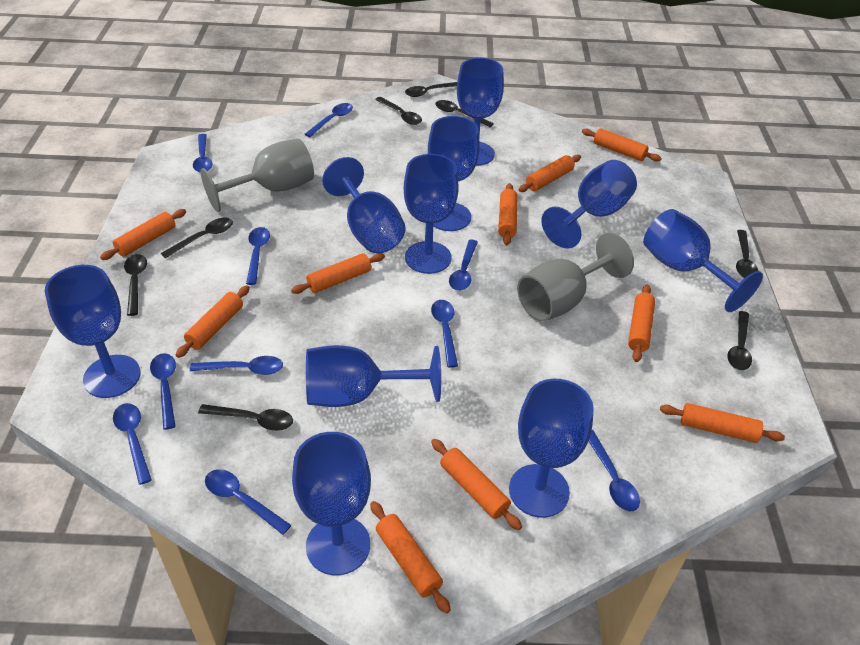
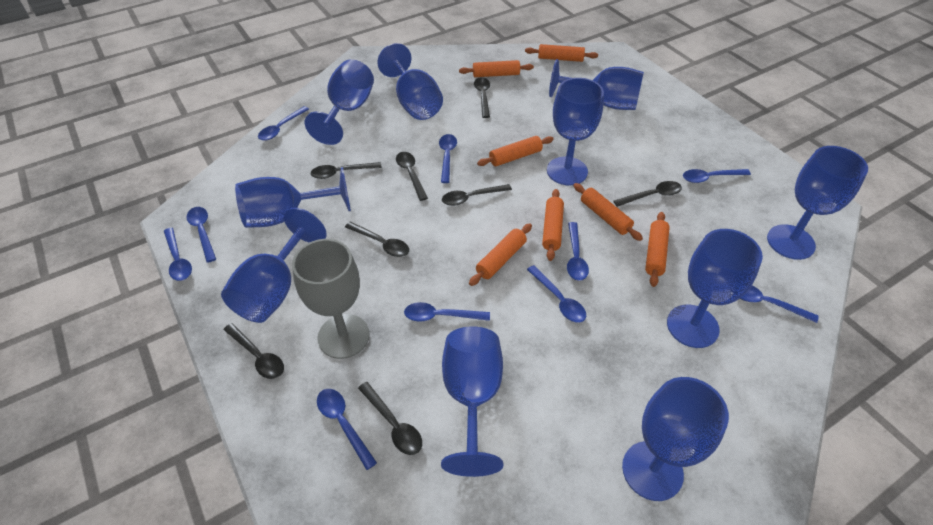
grey goblet: [200,139,314,212] [517,232,634,322] = 2 -> [292,239,370,359] = 1
orange rolling pin: [100,209,186,260] [176,285,250,358] [291,253,385,294] [370,501,451,614] [431,439,522,530] [498,183,518,245] [519,155,581,192] [582,129,662,162] [628,285,655,362] [660,403,785,443] = 10 -> [459,60,534,77] [469,223,532,286] [477,136,554,166] [525,44,598,62] [542,189,564,261] [573,183,643,241] [645,212,670,287] = 7

